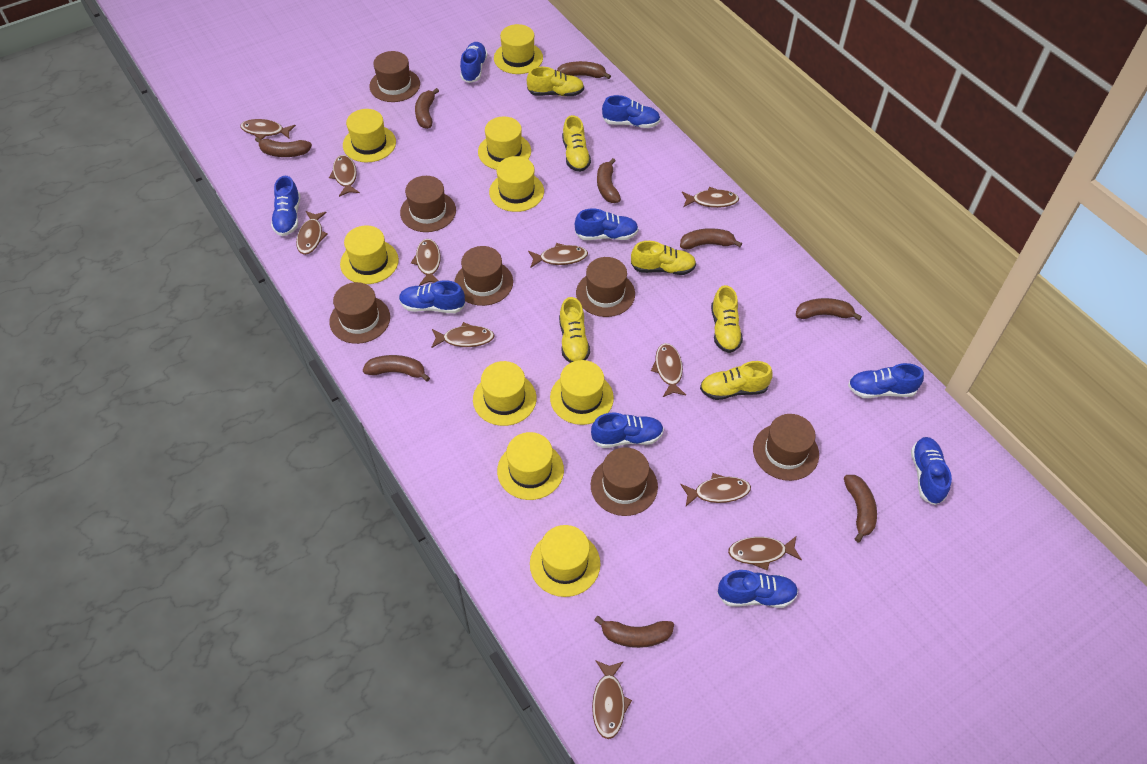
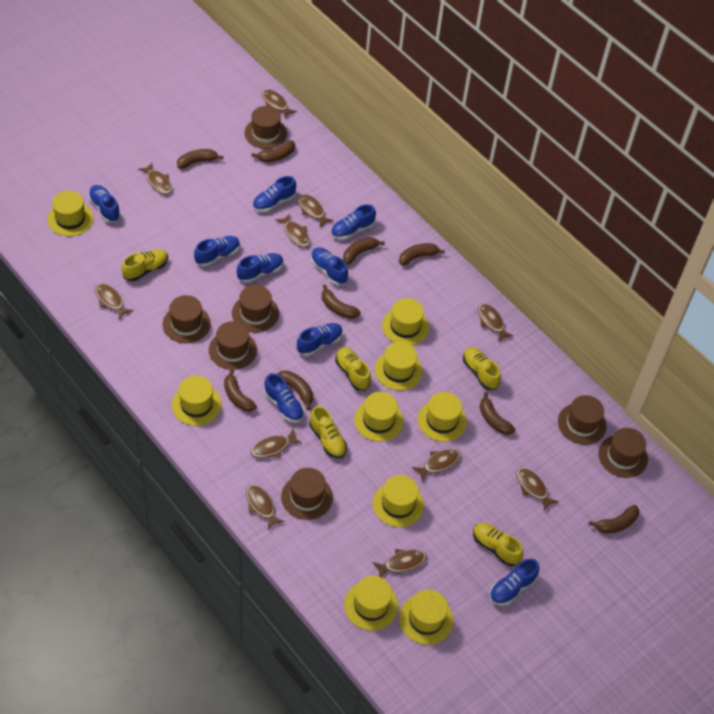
yellow shoe: [527,67,584,96] [559,297,590,363] [562,115,591,172] [631,241,696,275] [700,361,773,400] [711,285,743,353] = 6 -> [121,249,168,281] [309,406,347,459] [335,347,371,391] [463,347,501,390] [473,523,523,566] = 5

